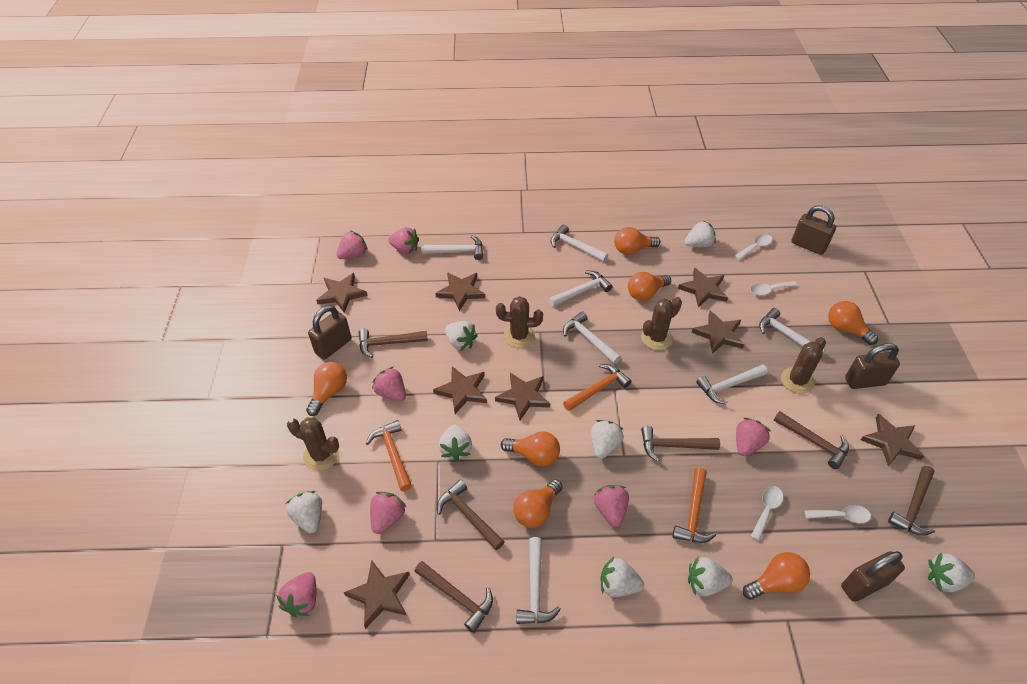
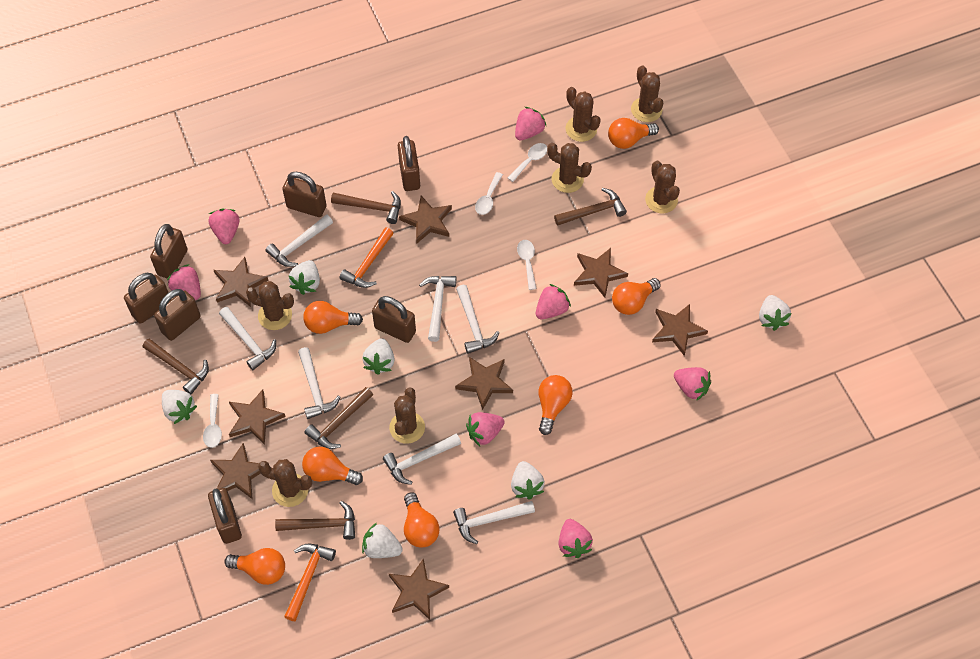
brown cactus: [287,417,339,471] [496,296,543,348] [641,297,682,350] [781,337,826,394] = 4 -> [246,281,294,330] [258,459,312,507] [389,387,425,444] [547,143,592,193] [566,87,601,142] [631,65,663,122] [645,161,680,213] = 7
brown hammer: [359,329,428,358] [414,561,493,633] [437,479,505,550] [641,426,720,462] [773,411,849,469] [888,466,935,536] = 6 -> [143,339,209,395] [275,501,355,540] [305,387,373,449] [331,191,401,224] [554,188,627,226] = 5
brown padlock: [308,305,352,360] [791,205,836,255] [841,551,905,602] [845,343,900,389] = 4 -> [124,273,168,324] [150,224,187,279] [154,289,201,341] [208,488,242,544] [283,172,326,217] [372,296,416,343] [398,136,420,191] = 7
orange hammer: [366,420,412,491] [563,364,632,411] [672,468,716,543] = 3 -> [284,544,336,621] [339,228,394,288] = 2
white strawberry: [285,491,322,533] [439,424,472,462] [445,321,478,351] [591,420,624,459] [601,557,644,597] [685,220,716,247] [688,556,733,597] [928,553,975,593] = 8 -> [162,390,197,424] [289,260,320,295] [362,338,395,375] [362,523,403,558] [511,461,545,500] [759,295,791,331] = 6

